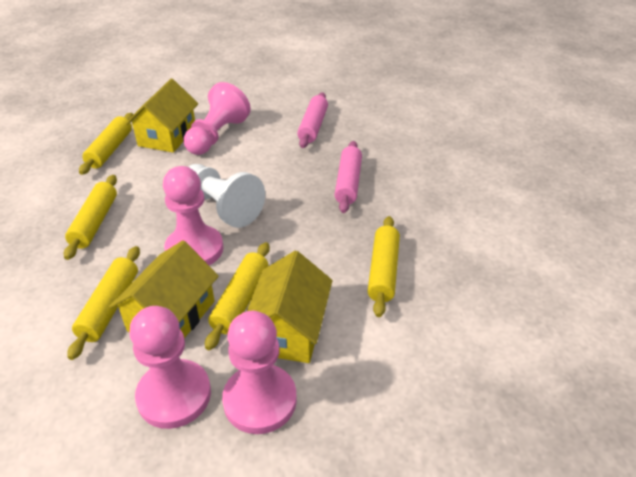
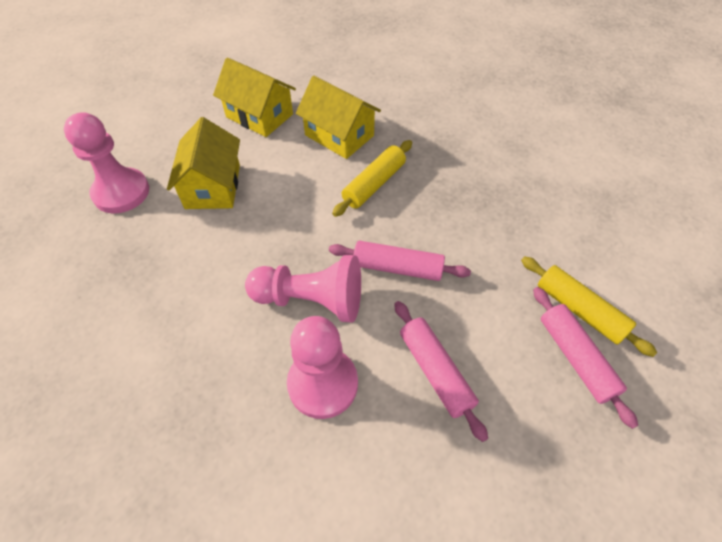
pink pawn: [129,306,211,429] [163,166,223,265] [184,82,251,155] [222,311,297,434] = 4 -> [64,112,149,213] [245,255,361,322] [287,316,358,419] = 3
pink rolling pin: [297,92,328,148] [334,141,362,213] = 2 -> [329,241,471,281] [394,301,488,442] [533,287,638,429] = 3
white pawn: [188,164,265,228] = 1 -> none = 0
yellow rolling pin: [64,175,117,260] [67,246,140,360] [79,113,134,175] [205,242,270,350] [368,216,400,317] = 5 -> [332,140,412,217] [521,256,657,357] = 2

